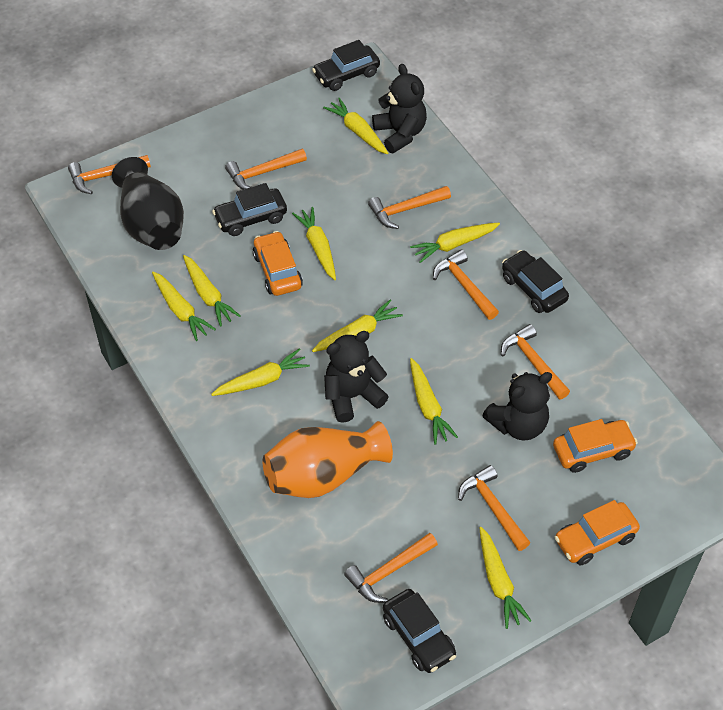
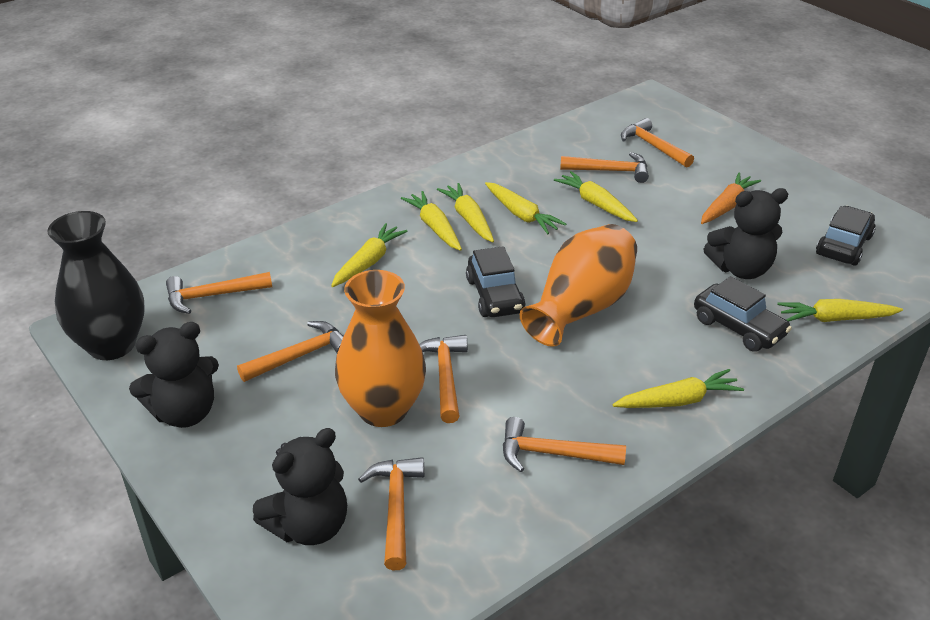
black car: [212,183,287,236] [312,40,380,91] [383,589,456,673] [502,250,569,313] = 4 -> [466,246,526,317] [694,276,792,352] [816,206,876,266] = 3
orange car: [253,231,303,296] [553,419,638,473] [555,500,640,566] = 3 -> none = 0
orange carrot: none = 0 -> [701,173,761,224] = 1
orange vase: [263,421,393,498] = 1 -> [335,270,426,427] [520,224,637,347] = 2
yellow carrot: [152,271,216,341] [183,255,241,327] [211,348,310,396] [292,207,336,280] [312,300,403,352] [323,98,388,154] [410,223,500,263] [410,358,458,445] [479,527,532,629] = 9 -> [331,223,408,287] [401,191,462,251] [437,183,494,242] [485,182,566,234] [554,171,638,222] [612,369,744,408] [777,299,903,322] = 7

